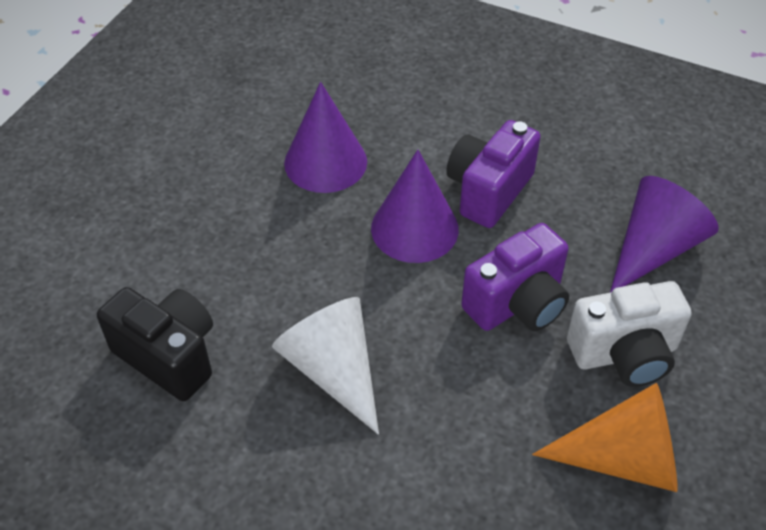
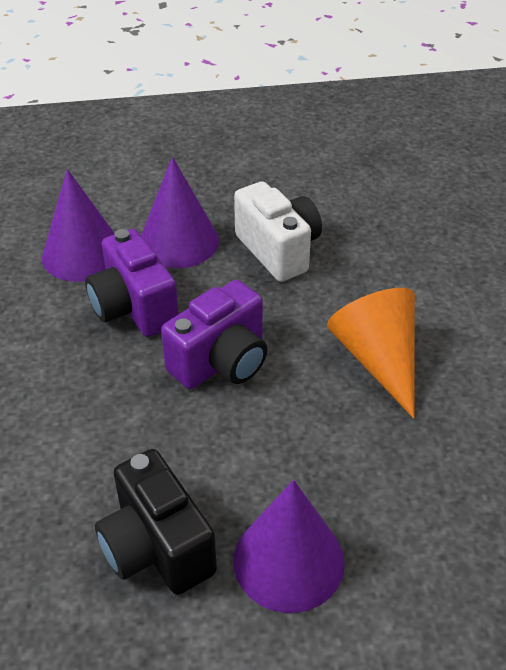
white cone: [272,297,379,435] = 1 -> none = 0

